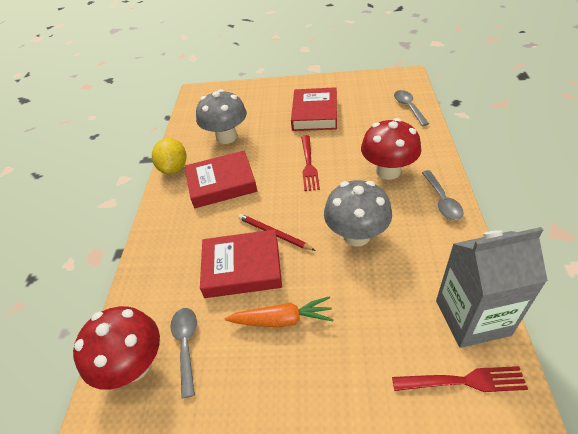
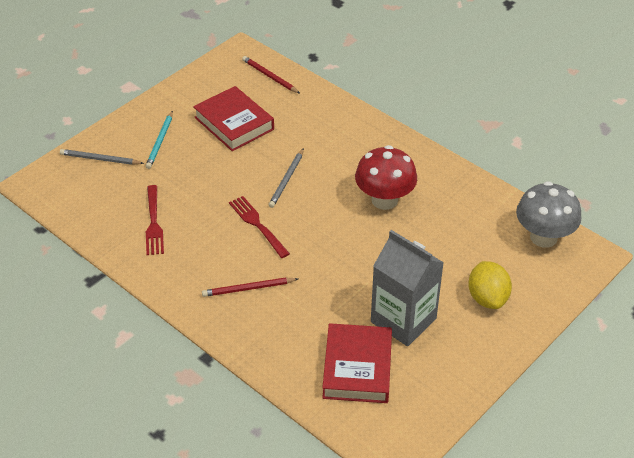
grey mushroom: [196,89,247,144] [324,180,392,247] = 2 -> [516,181,581,248] = 1
grey pencil: none = 0 -> [60,149,144,165] [268,148,304,208] = 2
grey spoon: [171,308,197,398] [394,90,429,126] [422,170,464,220] = 3 -> none = 0
orange carrot: [225,296,334,327] = 1 -> none = 0
red book: [185,150,257,208] [200,229,282,298] [291,87,337,131] = 3 -> [193,86,274,151] [322,323,392,403] = 2
red mushroom: [73,306,160,390] [361,118,421,180] = 2 -> [355,145,417,210] = 1
red pencil: [238,214,316,251] = 1 -> [202,277,298,297] [242,56,300,93] = 2
turquoise pencil: none = 0 -> [146,111,173,169] = 1

